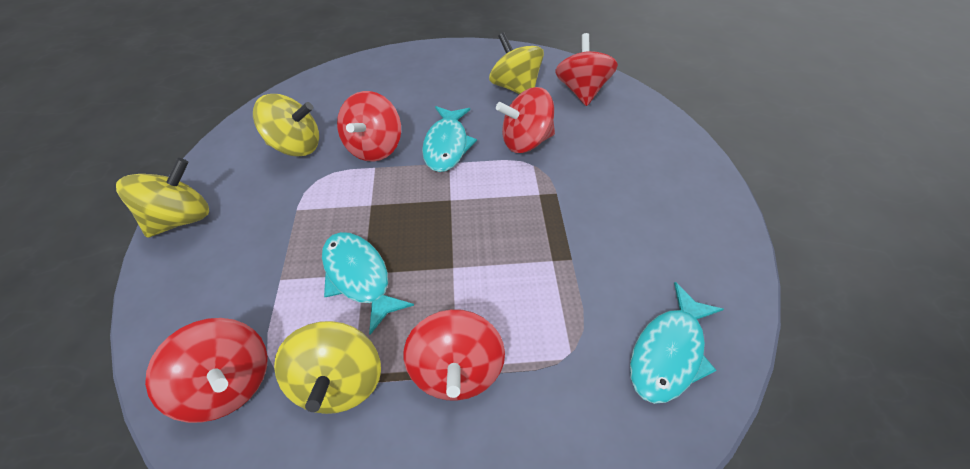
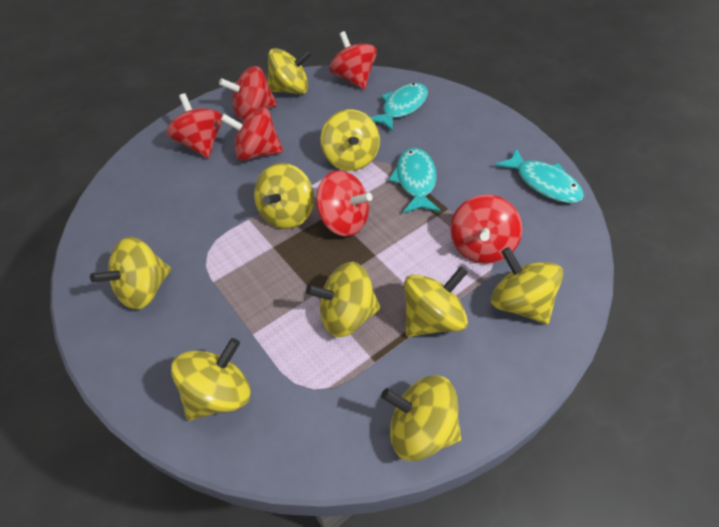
red spinning top: [145,318,268,423] [337,91,401,162] [404,309,505,401] [496,87,555,153] [555,33,618,106] = 5 -> [166,93,222,158] [219,66,277,120] [221,107,283,161] [316,170,372,236] [329,31,377,89] [450,194,522,264] = 6
yellow spinning top: [116,158,209,237] [253,94,319,157] [274,321,381,414] [489,32,544,94] = 4 -> [90,237,171,310] [171,338,251,421] [254,163,314,229] [267,48,312,94] [306,262,381,337] [320,109,380,171] [381,375,461,461] [404,266,468,337] [491,247,563,324] = 9

